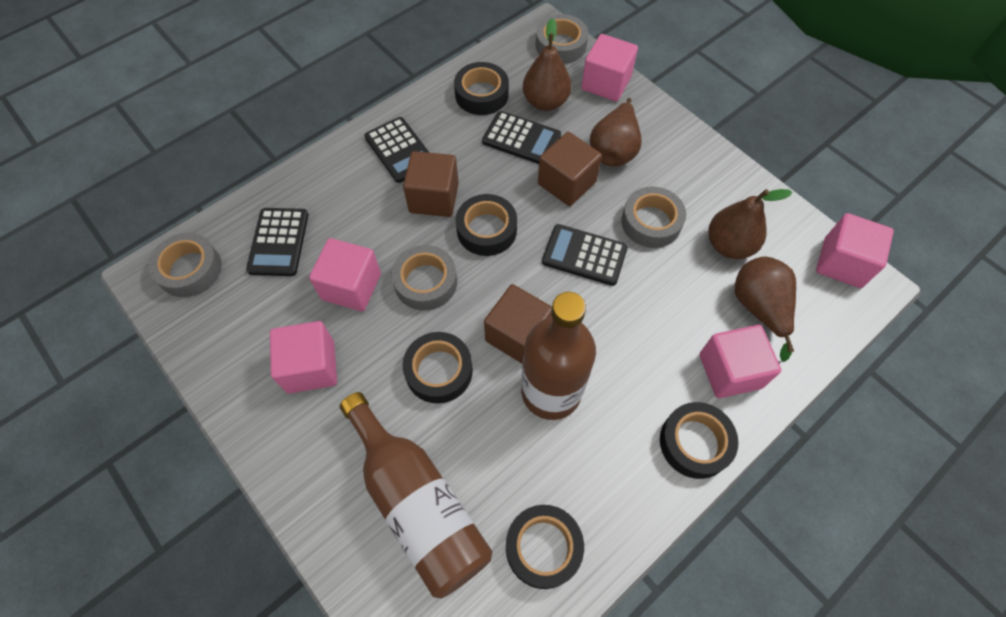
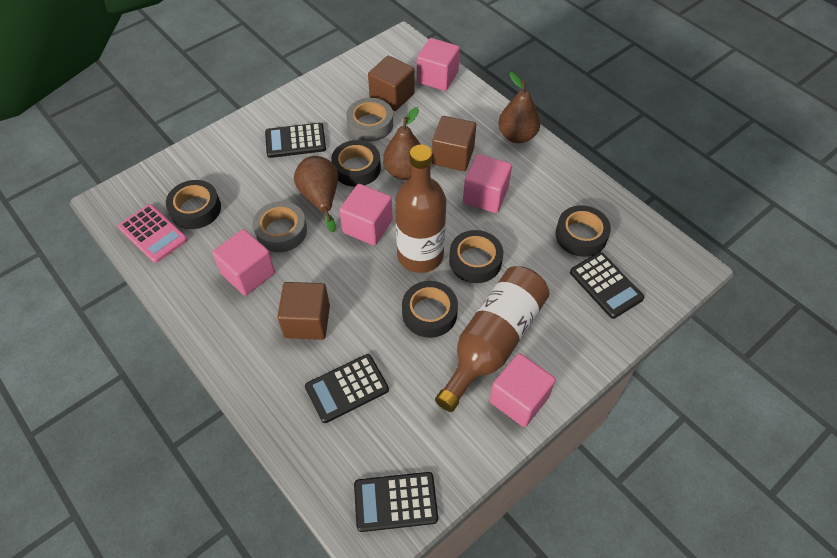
brown pear: [523,18,571,111] [590,98,642,167] [708,189,792,259] [735,257,796,362] = 4 -> [294,156,338,232] [383,107,421,180] [498,72,540,143] = 3
grey tape: [148,233,222,297] [391,245,457,310] [535,14,588,64] [621,186,686,248] = 4 -> [253,201,307,252] [346,98,393,141] = 2
pink calculator: none = 0 -> [118,204,187,263] = 1

